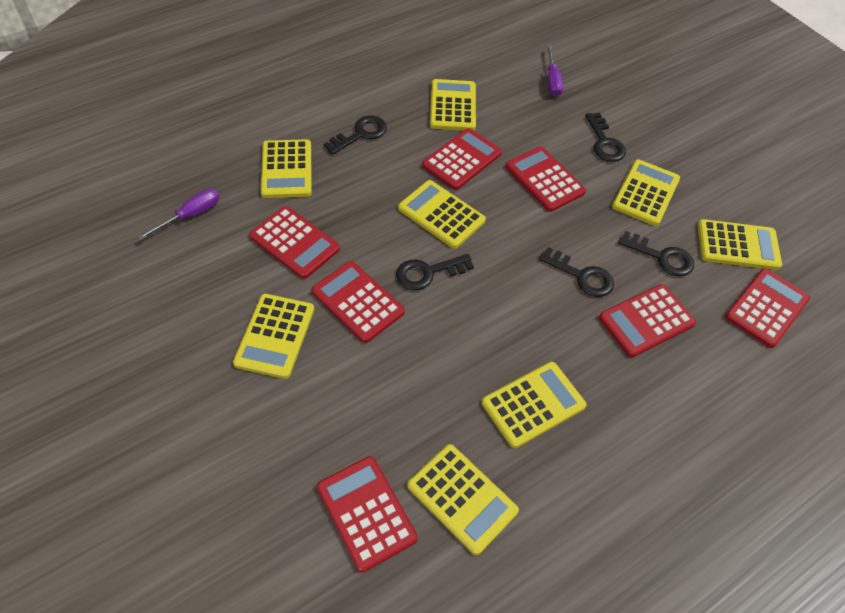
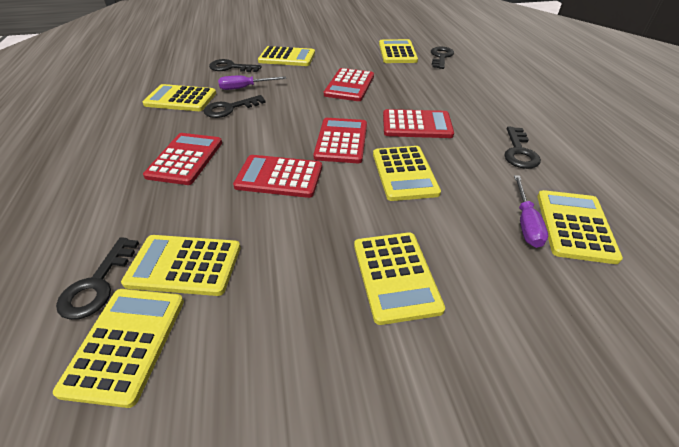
red calculator: [249,206,340,279] [312,261,405,343] [317,456,418,573] [422,128,502,190] [505,146,586,212] [599,284,696,358] [725,268,810,348] = 7 -> [143,133,222,185] [233,155,322,198] [313,118,367,163] [324,68,374,101] [383,109,454,138] = 5

